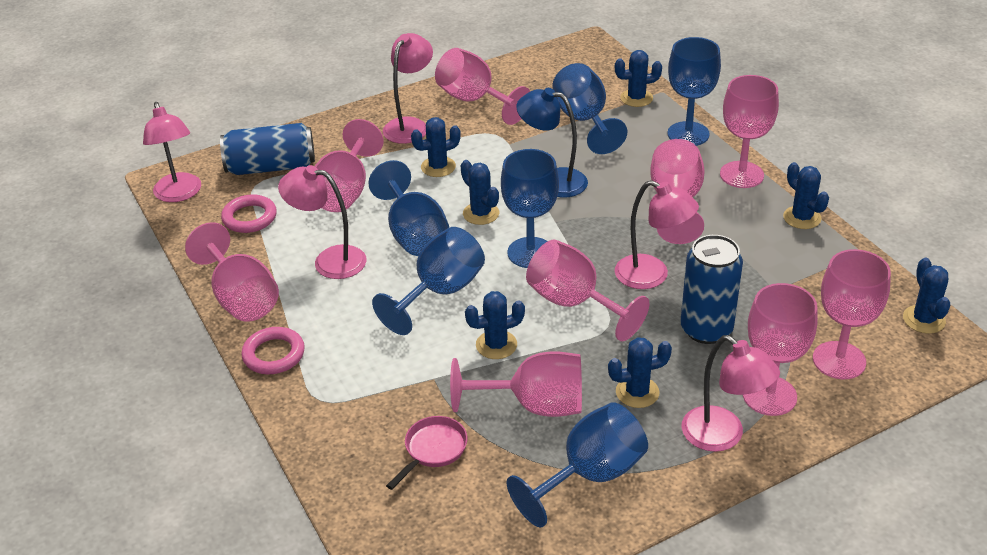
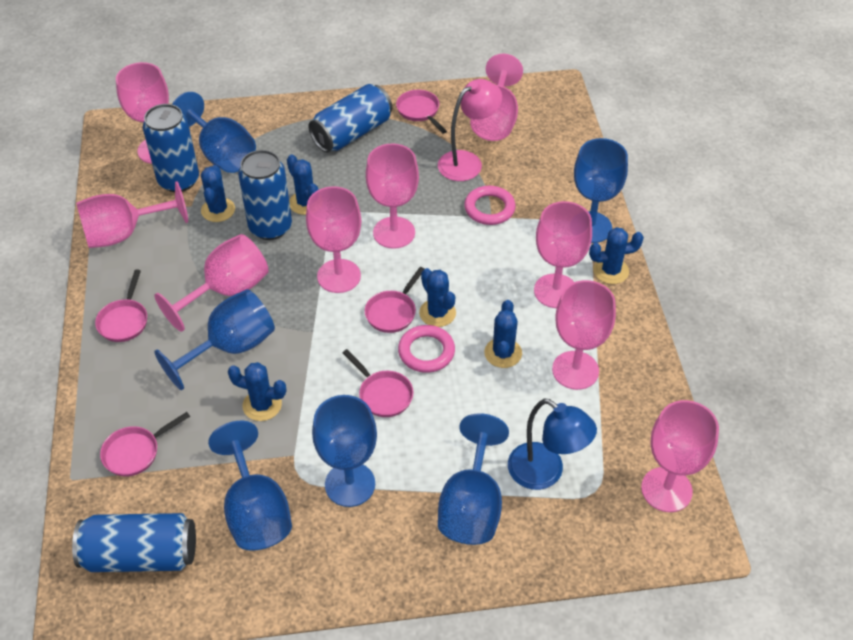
blue cactus: [411,117,461,177] [461,160,499,225] [465,291,525,359] [608,337,672,408] [615,50,662,107] [783,162,829,229] [903,258,950,334] = 7 -> [201,165,235,222] [228,362,286,421] [287,154,319,215] [419,268,456,327] [484,300,522,368] [589,227,644,284] = 6
blue can: [220,123,315,175] [680,235,743,344] = 2 -> [72,513,196,572] [143,104,199,192] [238,150,292,240] [308,84,392,153] = 4
pink lamp: [143,102,201,202] [278,165,367,279] [383,33,433,144] [615,180,699,289] [681,335,780,452] = 5 -> [438,79,502,181] = 1
pink pan: [386,416,467,490] = 1 -> [95,269,147,342] [100,412,190,477] [343,349,413,417] [365,267,424,333] [396,90,447,134] = 5

